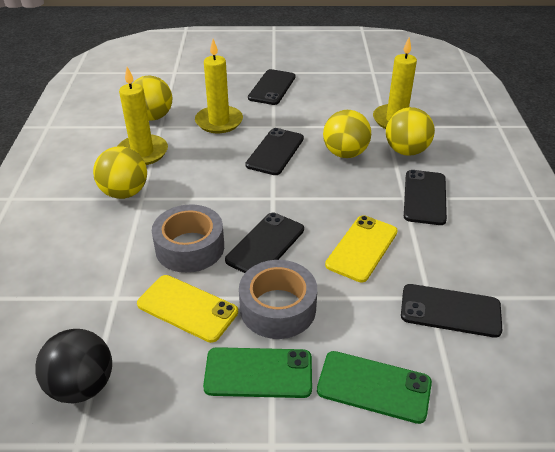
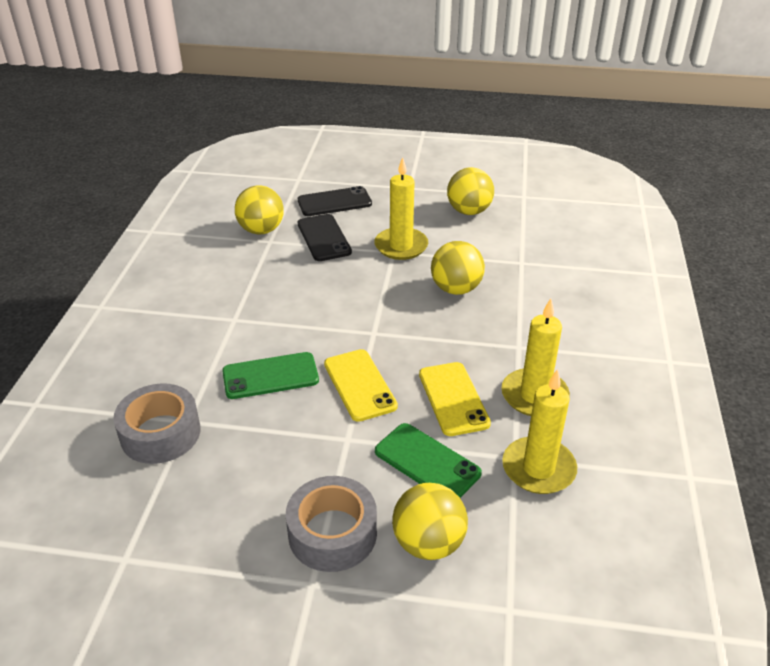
black ball: [35,329,112,404] = 1 -> none = 0
black phone: [225,212,304,273] [245,128,304,175] [248,69,295,105] [401,284,502,338] [404,170,447,225] = 5 -> [298,186,372,216] [298,214,352,261] = 2

